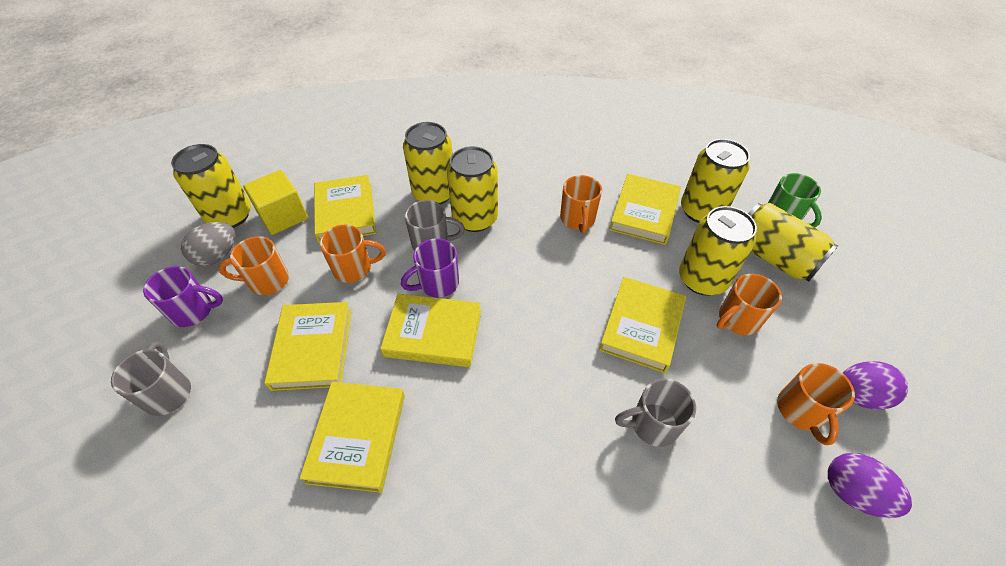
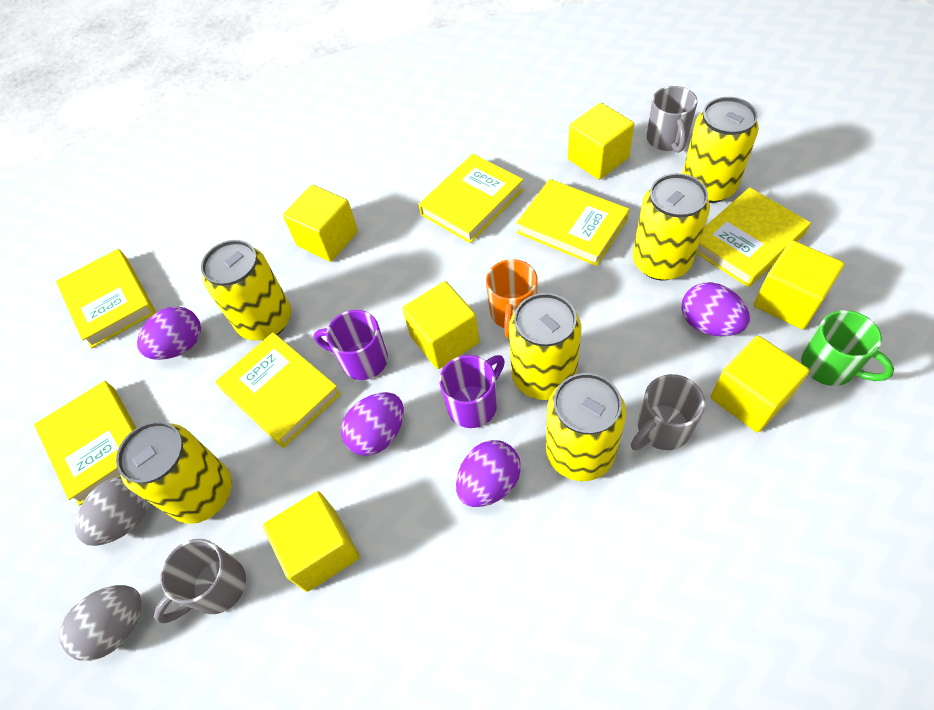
grey egg: [181,222,236,266] = 1 -> [60,585,141,661] [75,477,149,546] = 2
orange mug: [219,236,289,295] [320,225,386,283] [560,175,602,233] [717,274,782,335] [777,363,855,445] = 5 -> [486,259,538,338] = 1
purple egg: [828,453,912,518] [843,361,908,410] = 2 -> [137,306,201,360] [341,392,404,456] [456,440,521,507] [681,282,750,336] = 4
yellow cube: [243,170,308,235] = 1 -> [263,491,360,592] [283,185,358,262] [402,281,479,369] [568,103,635,180] [711,336,809,432] [754,240,844,330] = 6

